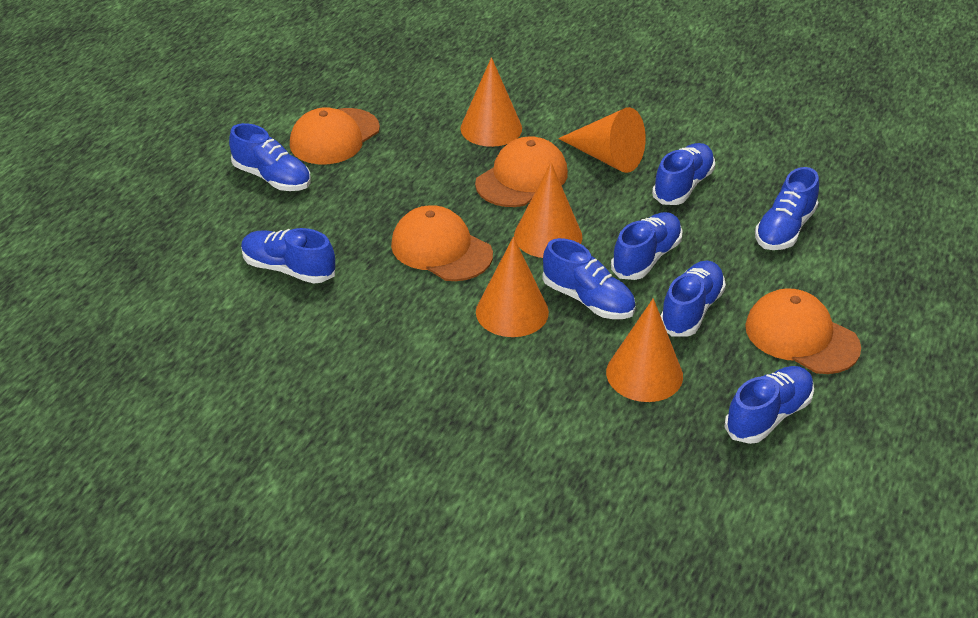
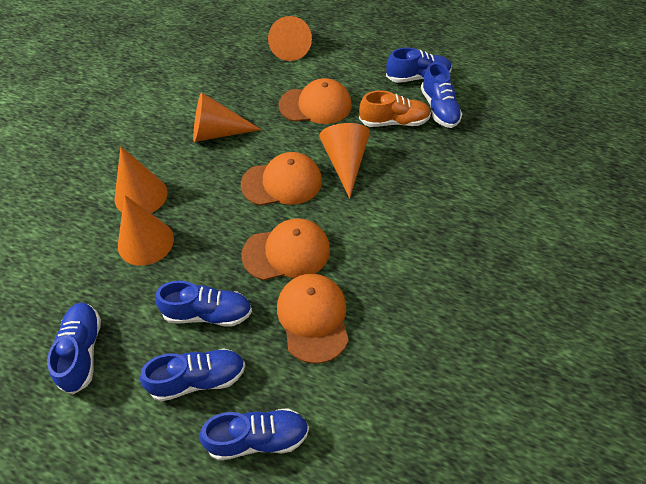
blue shoe: [229,123,311,191] [241,228,335,284] [542,238,636,319] [611,212,683,280] [652,143,715,205] [661,261,726,337] [725,366,814,444] [755,167,819,250] = 8 -> [47,303,101,395] [140,348,245,401] [155,281,252,327] [199,408,309,460] [386,47,452,83] [421,62,462,128] = 6
orange shoe: none = 0 -> [359,91,431,127] = 1

